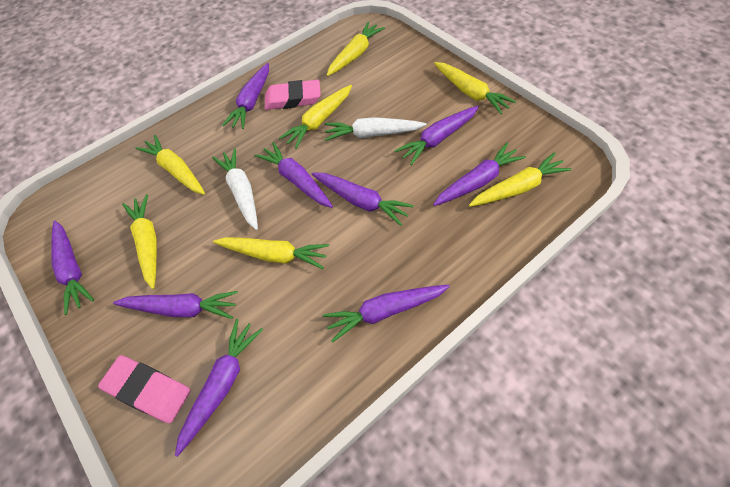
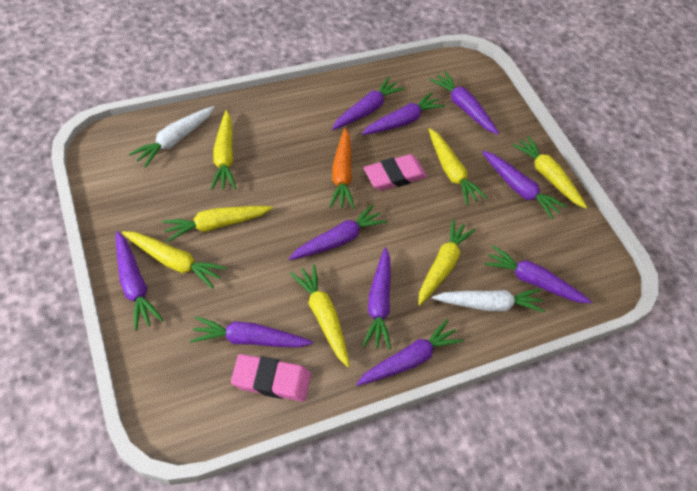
orange carrot: none = 0 -> [329,128,355,209] = 1
purple carrot: [51,220,94,315] [113,291,238,319] [175,319,263,457] [222,63,269,129] [255,142,333,208] [312,173,414,226] [323,285,450,343] [395,106,479,165] [433,142,526,206] = 9 -> [116,231,163,331] [190,316,313,347] [289,204,387,260] [332,77,405,130] [356,319,464,386] [361,92,445,135] [363,247,391,350] [429,71,499,135] [482,151,567,219] [484,245,592,304] = 10

